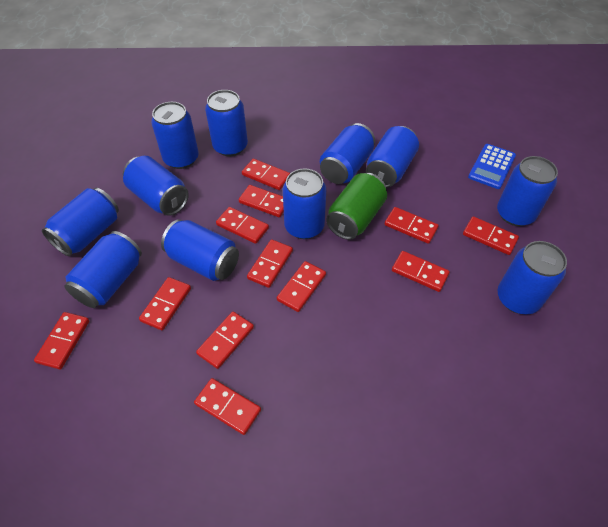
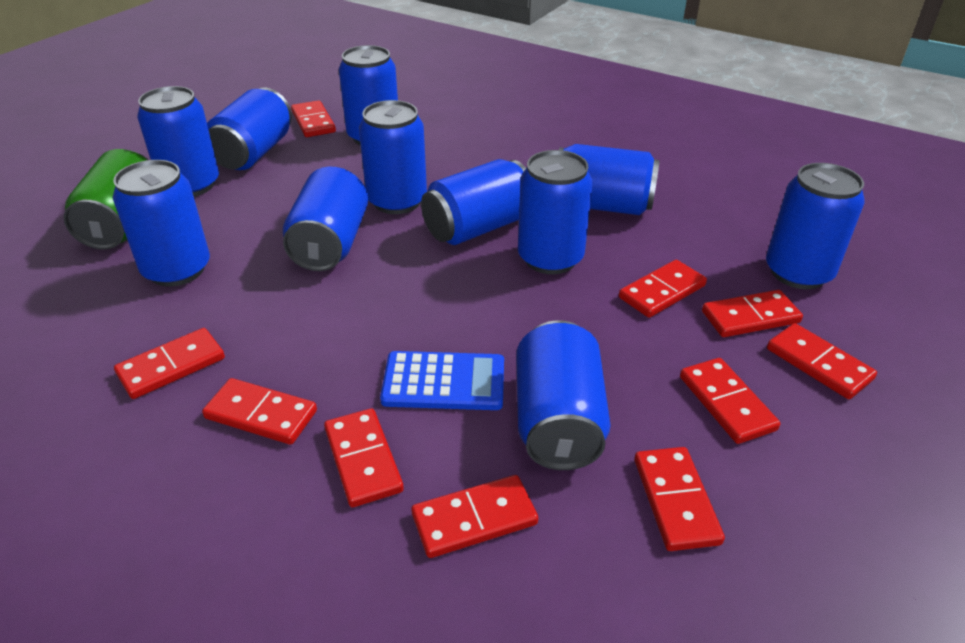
red domino: [34,312,89,370] [139,277,191,330] [194,378,261,435] [196,312,254,369] [216,207,269,244] [239,185,284,217] [242,159,290,190] [247,239,293,288] [277,261,326,312] [385,207,439,244] [392,251,450,292] [463,216,519,255] = 12 -> [114,328,225,399] [202,378,317,445] [291,100,336,137] [324,408,404,507] [411,475,538,558] [619,260,707,318] [634,447,725,551] [680,358,780,444] [702,290,803,337] [767,323,877,399] = 10

